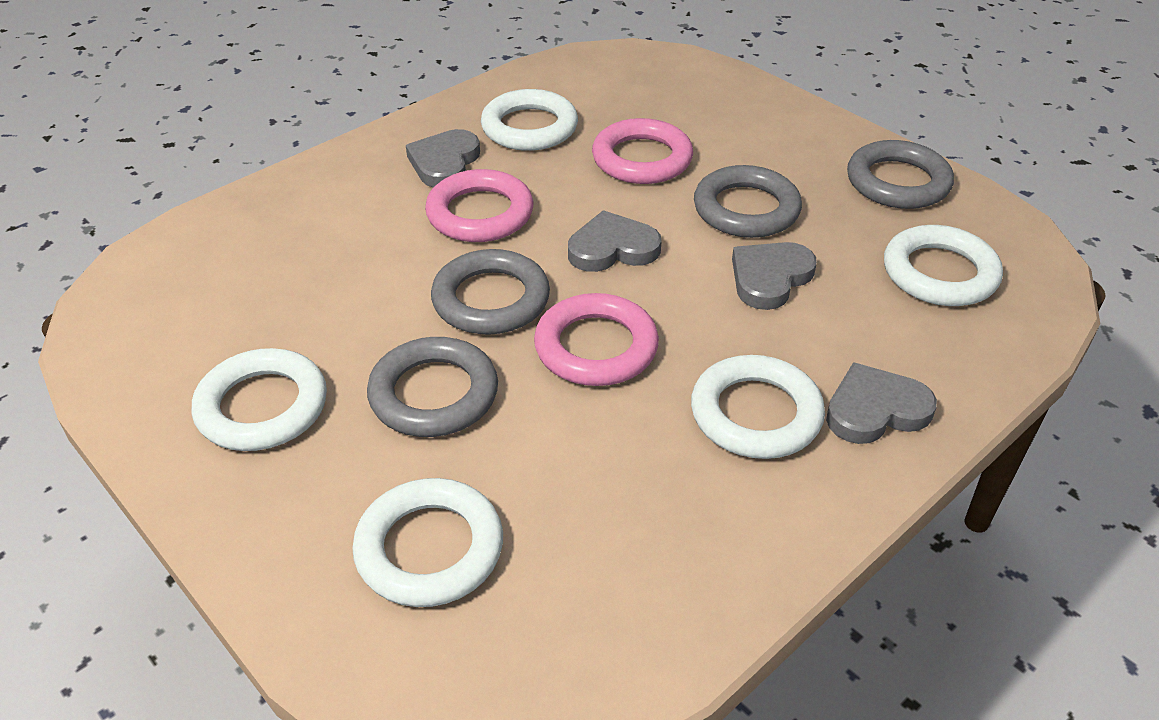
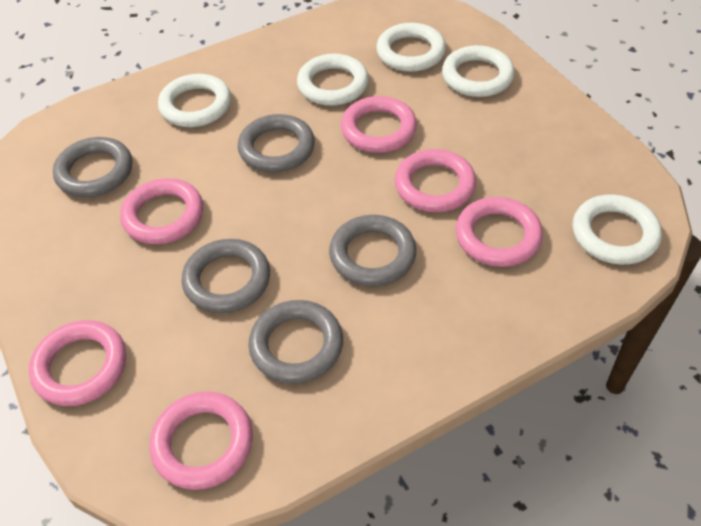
grey heart: [406,129,480,188] [568,210,662,272] [732,242,817,310] [826,362,937,444] = 4 -> none = 0
grey ring: [367,337,498,437] [431,249,550,335] [694,165,802,238] [847,140,954,209] = 4 -> [53,137,132,197] [182,239,270,313] [238,114,315,173] [248,300,343,384] [329,215,417,287] = 5
pink ring: [425,169,533,242] [534,293,659,386] [592,118,693,184] = 3 -> [29,320,126,406] [120,178,203,244] [149,392,253,490] [341,96,417,153] [394,149,476,212] [456,197,543,267] = 6

